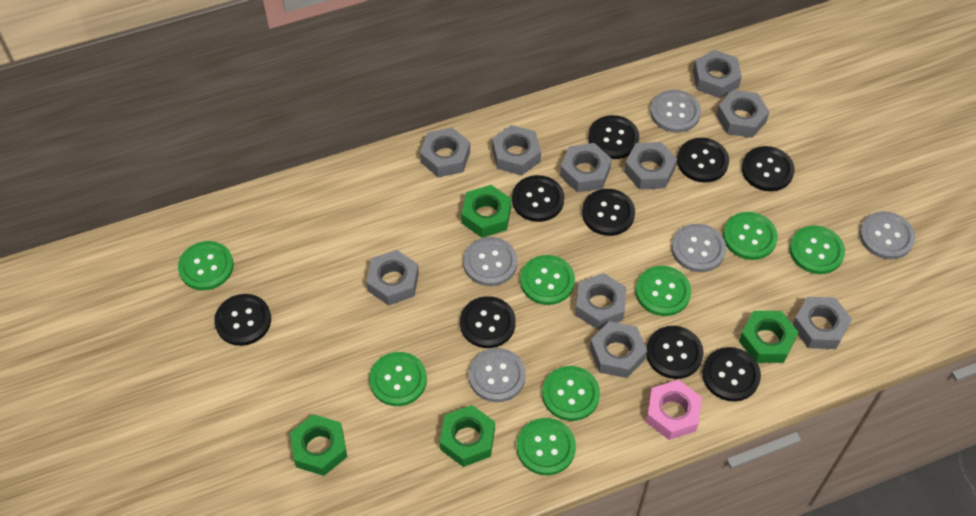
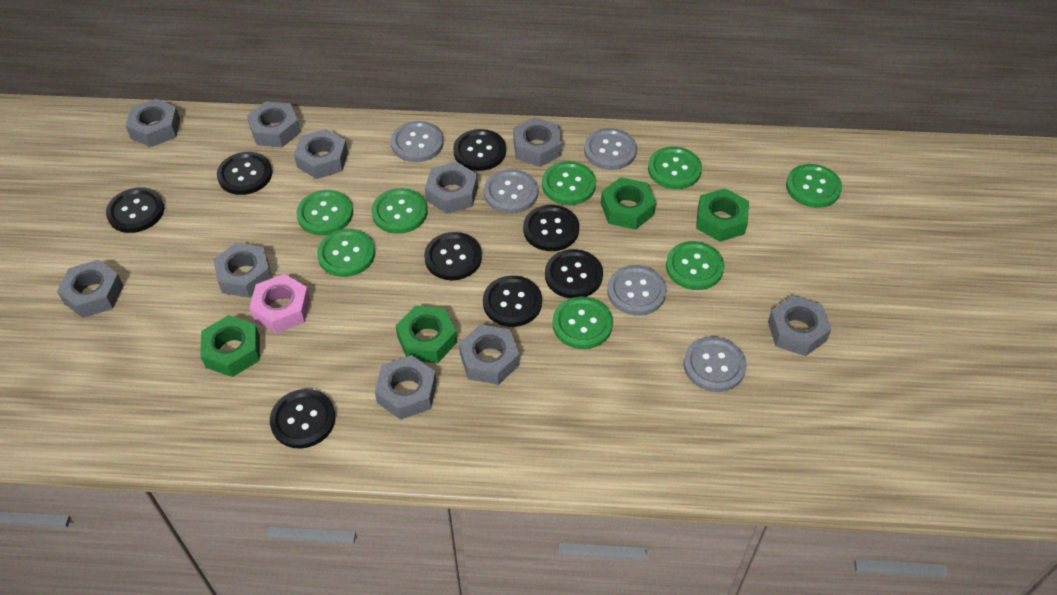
black button: [214,294,271,346] [460,296,516,348] [512,175,564,222] [582,189,635,236] [588,115,639,159] [646,326,704,379] [677,138,729,183] [702,347,761,401] [742,146,795,191] = 9 -> [106,187,164,233] [217,152,272,195] [270,389,336,449] [424,232,482,280] [453,129,506,171] [483,275,542,327] [523,205,579,251] [545,249,603,298] = 8

